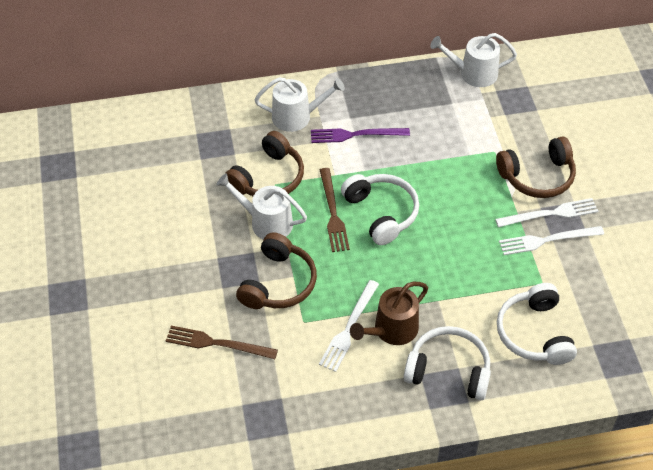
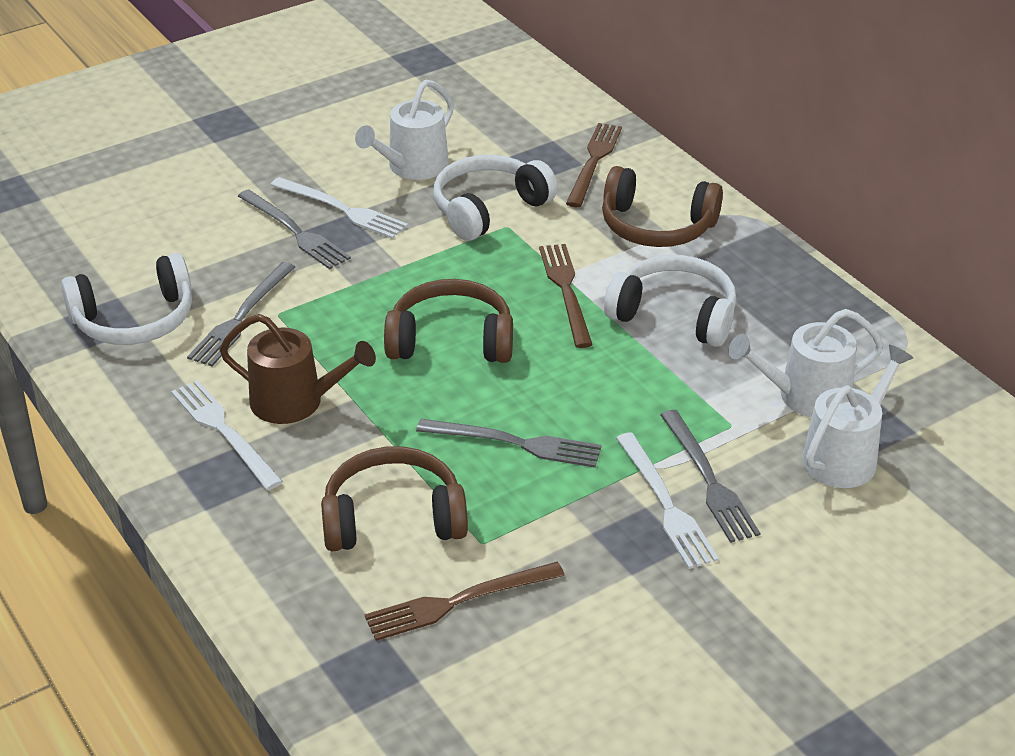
brown fork: [166,326,278,359] [320,168,350,252] = 2 -> [365,562,565,641] [539,244,593,348] [566,123,622,207] = 3
grey fork: none = 0 -> [187,262,295,366] [238,189,351,269] [416,419,602,468] [660,410,760,543] = 4
purple fork: [311,128,410,143] = 1 -> none = 0

